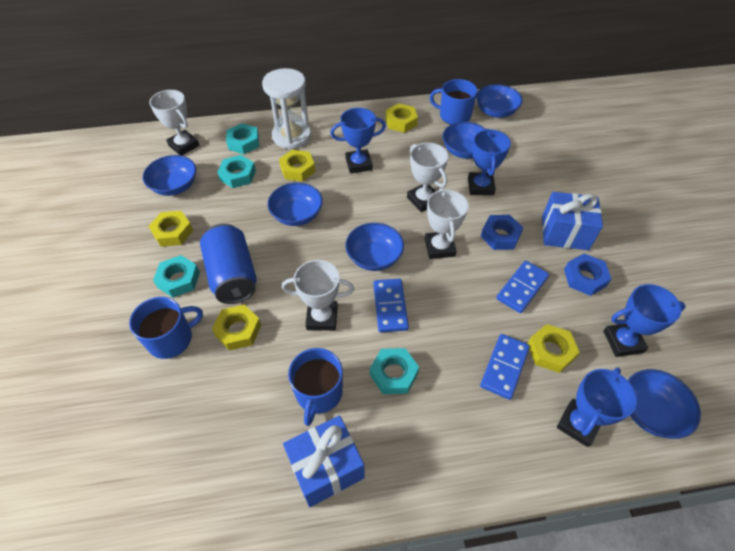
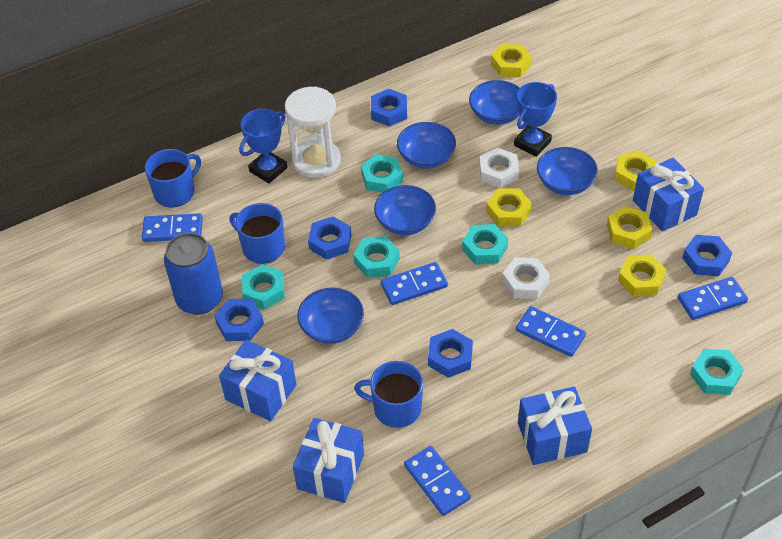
blue bowl: [143,155,196,196] [268,182,323,226] [345,223,404,271] [442,122,487,159] [476,84,523,118] [628,369,701,439] = 6 -> [297,288,364,344] [374,185,436,235] [397,122,456,168] [469,80,520,125] [537,147,598,195] = 5
blue domino: [373,279,409,332] [480,334,530,400] [496,261,549,313] = 3 -> [142,213,203,242] [381,262,448,305] [404,446,471,516] [516,306,586,357] [678,277,748,320] = 5
blue gift: [283,415,365,507] [542,192,603,250] = 2 -> [219,340,296,421] [293,418,364,503] [518,387,592,465] [633,158,704,232] = 4
blue nut: [480,215,523,250] [564,253,611,296] = 2 -> [215,299,264,341] [308,216,351,260] [371,89,407,127] [428,329,473,378] [682,235,732,276] = 5
blue trophy: [330,108,386,174] [468,129,511,195] [557,367,637,447] [603,284,686,357] = 4 -> [239,109,287,183] [514,82,557,157] = 2
turquoise nut: [153,255,200,298] [218,155,256,188] [226,123,259,154] [370,348,419,394] = 4 -> [242,264,285,310] [353,236,400,278] [361,154,403,193] [462,224,508,265] [690,349,744,395] = 5
white nut: none = 0 -> [479,148,519,188] [502,257,550,299] = 2
white trophy: [149,90,199,156] [282,260,354,331] [407,143,448,212] [425,188,469,259] = 4 -> none = 0

